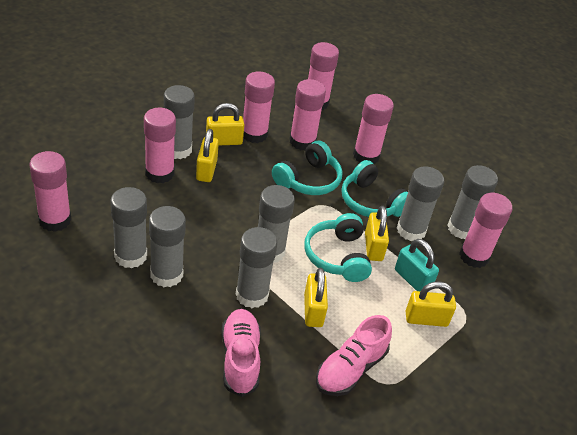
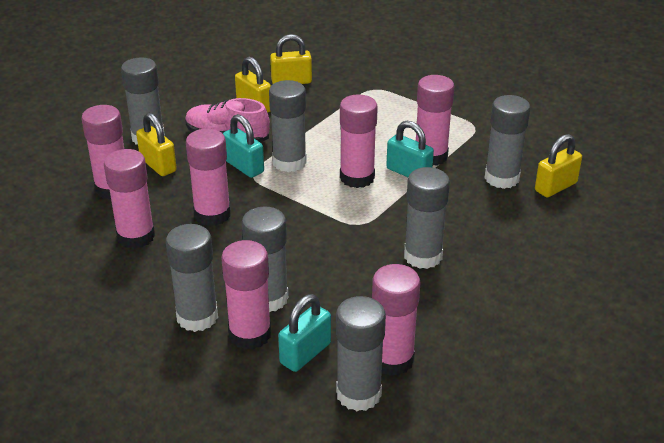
pink shoe: [221,309,261,397] [316,315,392,396] = 2 -> [185,98,270,143] = 1
turquoise headphones: [272,141,342,195] [304,213,372,282] [342,160,408,217] = 3 -> none = 0
turquoise padlock: [395,239,439,291] = 1 -> [223,114,264,178] [278,294,331,372] [386,121,434,177] = 3
yellow padlock: [196,129,219,182] [206,103,244,145] [304,268,328,327] [365,206,389,261] [406,282,456,327] = 5 -> [136,113,177,176] [235,57,271,113] [270,34,312,84] [535,134,582,197] = 4

